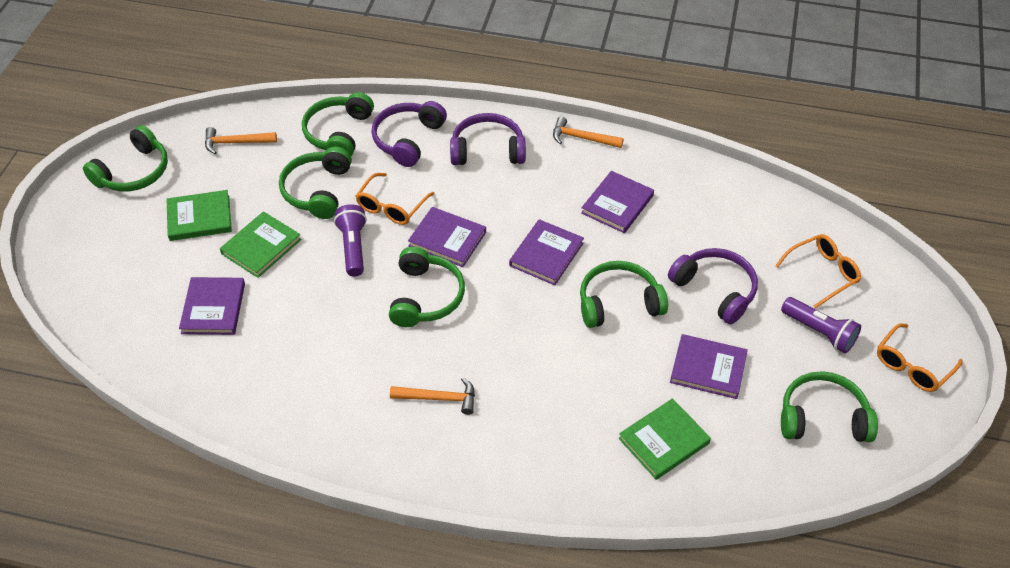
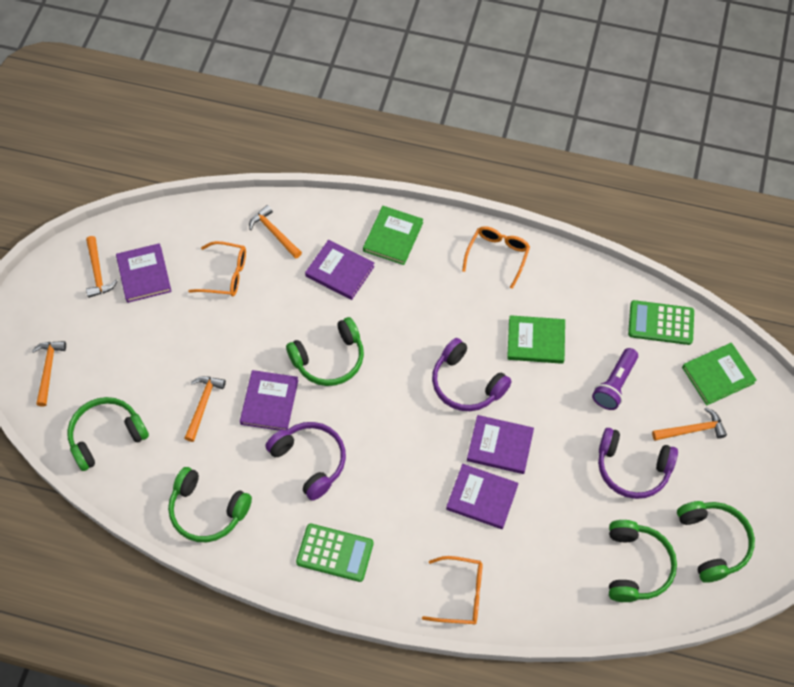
green calculator: none = 0 -> [296,524,374,582] [628,300,694,345] = 2
green headphones: [83,125,168,191] [279,147,352,219] [302,92,374,156] [389,247,465,327] [580,261,668,328] [781,371,878,442] = 6 -> [67,397,149,471] [168,467,252,542] [286,317,364,386] [609,520,677,602] [677,501,755,583] = 5
orange hammer: [205,127,277,154] [390,377,475,415] [553,116,624,148] = 3 -> [32,341,66,406] [86,236,118,298] [184,376,226,442] [249,205,302,259] [652,407,727,441] = 5
purple flashlight: [334,204,367,276] [781,297,861,353] = 2 -> [592,348,638,410] = 1

